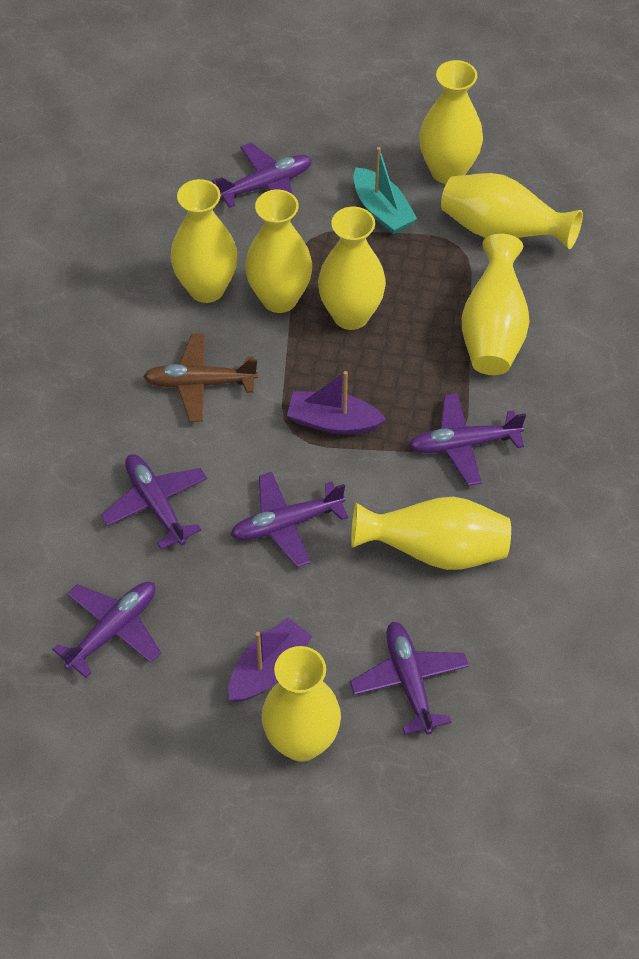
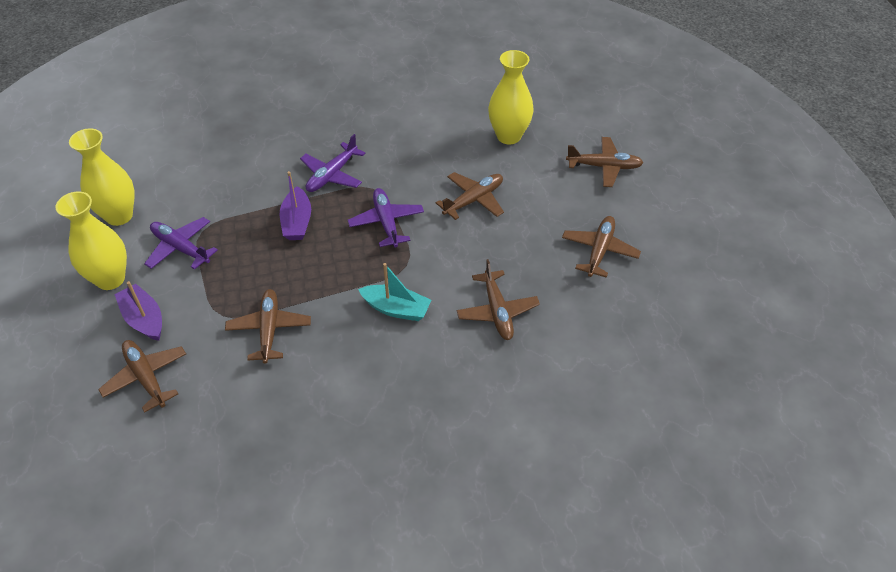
brown plane: [143,334,258,422] = 1 -> [98,340,186,413] [225,289,311,364] [436,172,504,220] [456,259,540,340] [562,216,641,278] [566,137,643,187] = 6
purple plane: [52,582,161,678] [101,454,207,550] [212,143,312,208] [231,472,348,567] [350,621,469,735] [408,393,526,486] = 6 -> [144,217,218,270] [300,134,366,192] [348,188,424,248] = 3
yellow vase: [170,179,238,303] [245,190,312,313] [262,646,341,762] [318,207,386,330] [351,497,511,570] [419,60,483,184] [441,173,583,249] [462,234,530,375] = 8 -> [56,192,127,290] [69,128,135,226] [488,50,534,144] = 3

